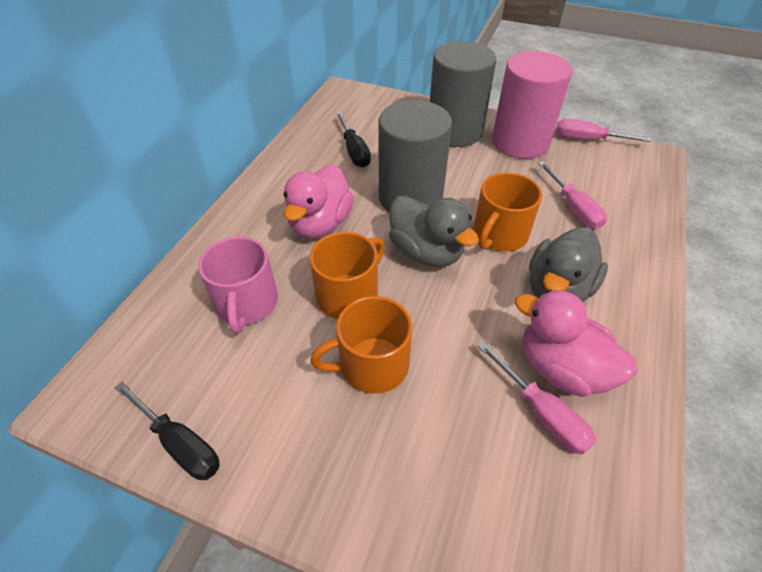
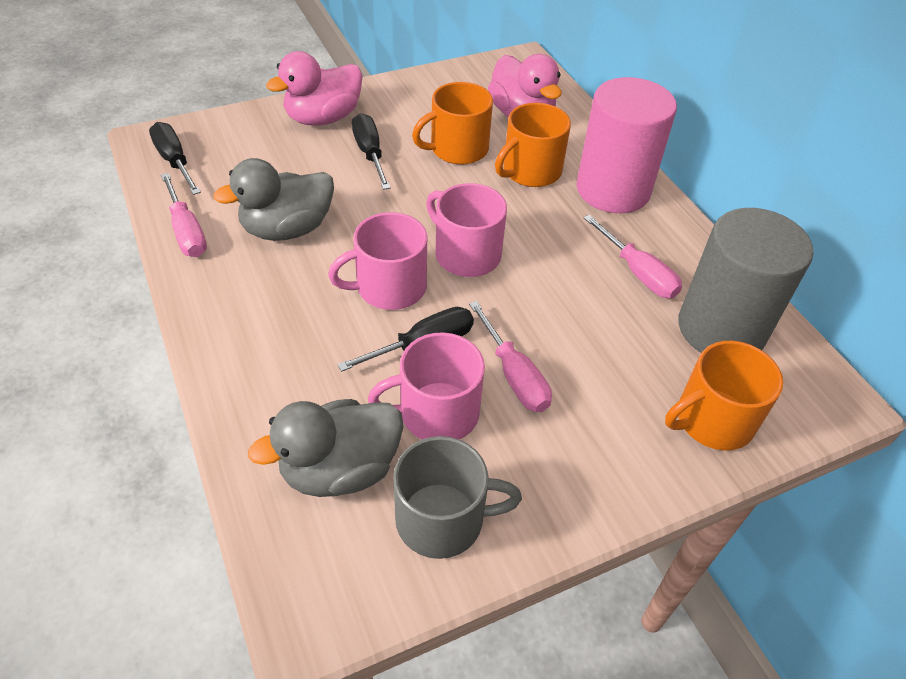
black screwdriver: [115,382,220,480] [336,112,371,168] = 2 -> [149,122,201,195] [337,307,474,372] [352,113,391,190] = 3
grey cylinder: [378,100,452,213] [430,41,496,147] = 2 -> [678,208,813,353] = 1
grey mug: none = 0 -> [393,436,522,559] = 1
pink mug: [198,237,278,334] = 1 -> [328,212,427,310] [368,332,485,440] [426,183,507,277] = 3

